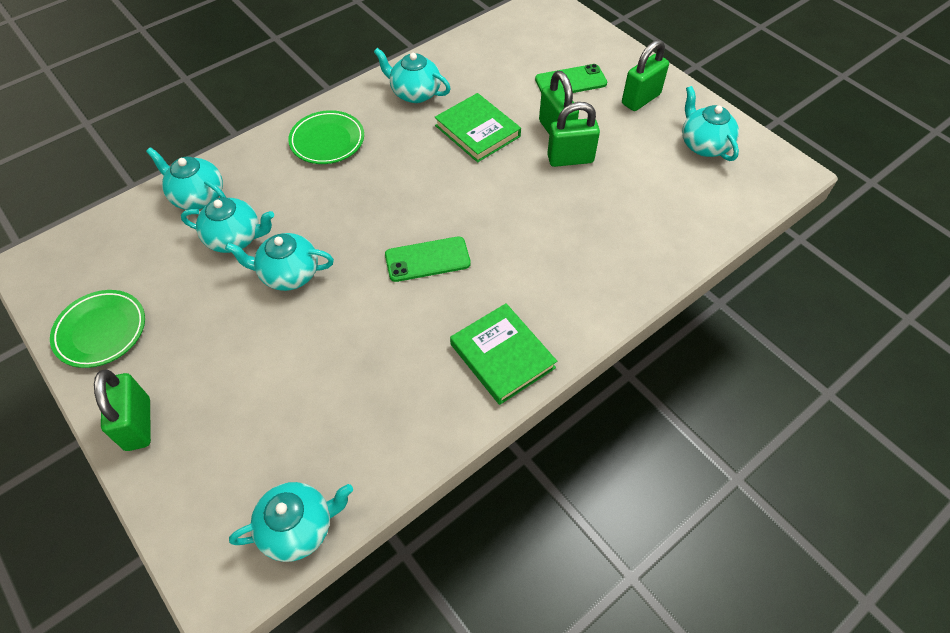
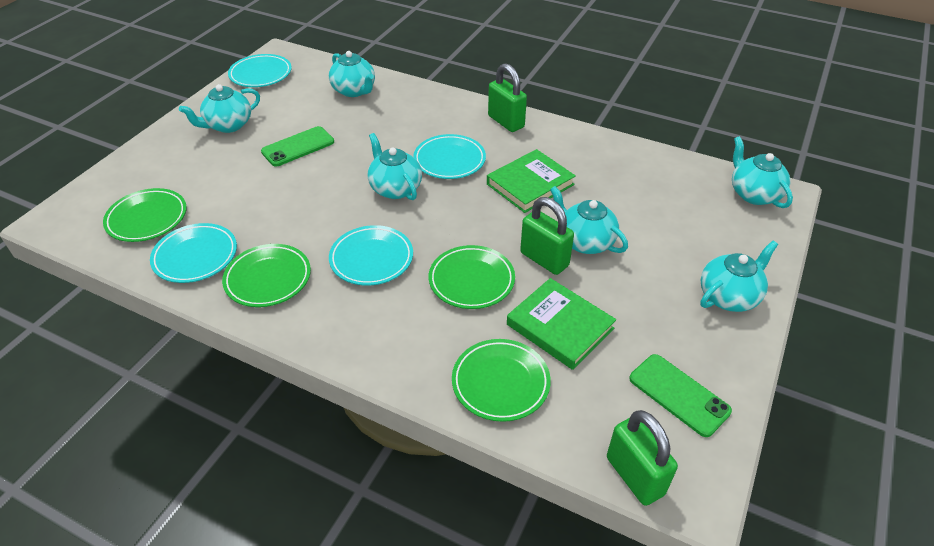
green padlock: [94,369,151,451] [539,71,579,135] [547,102,600,167] [622,40,669,111] = 4 -> [488,63,527,132] [520,197,574,275] [607,410,678,506] = 3
green plate: [50,290,145,368] [288,110,364,164] = 2 -> [103,188,187,242] [222,244,311,307] [429,245,515,309] [452,339,551,422] = 4
turquoise plate: none = 0 -> [150,223,237,283] [228,54,292,87] [329,225,413,286] [413,134,486,179] = 4

